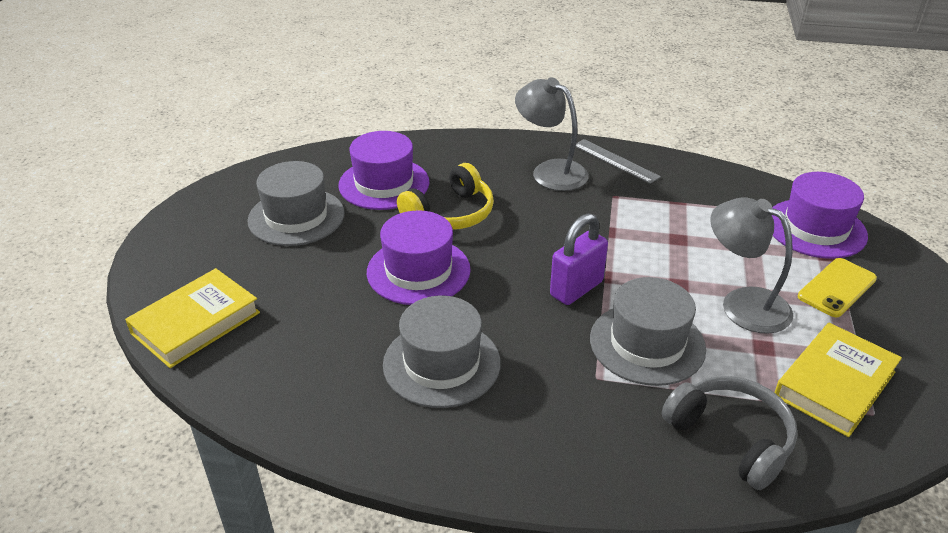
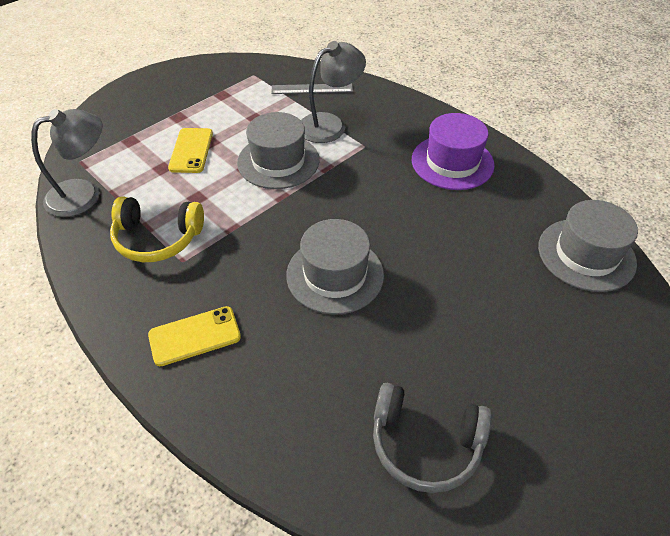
purple hat: [338,131,430,210] [367,210,471,305] [772,172,868,259] = 3 -> [412,113,495,190] = 1
purple padlock: [550,213,608,305] = 1 -> none = 0
yellow book: [125,268,260,368] [774,323,902,437] = 2 -> none = 0
yellow phone: [798,258,877,317] = 1 -> [148,306,241,366] [168,128,213,173] = 2

